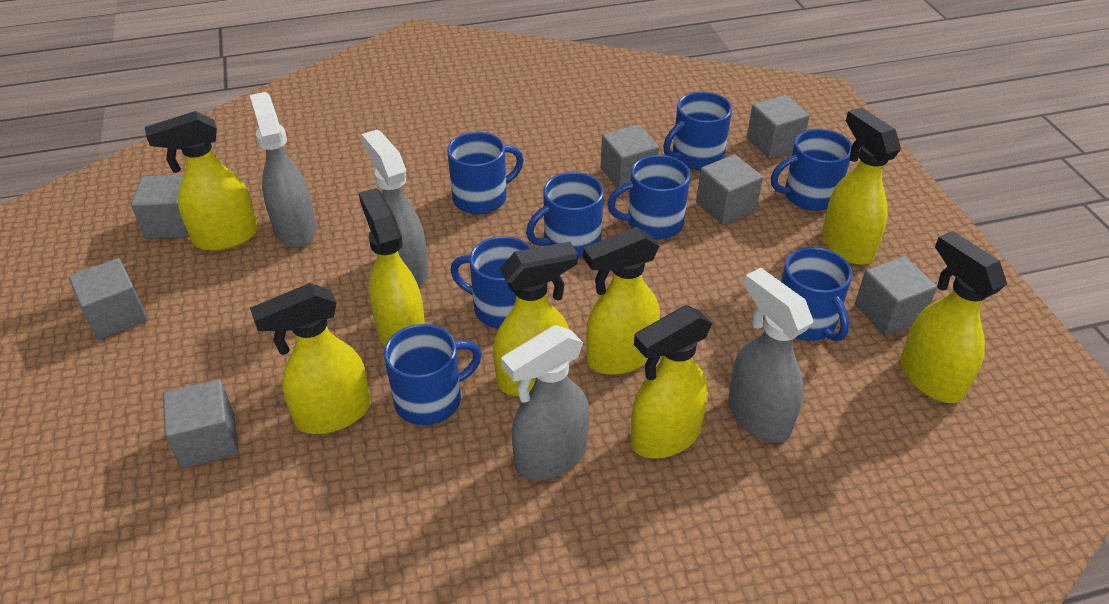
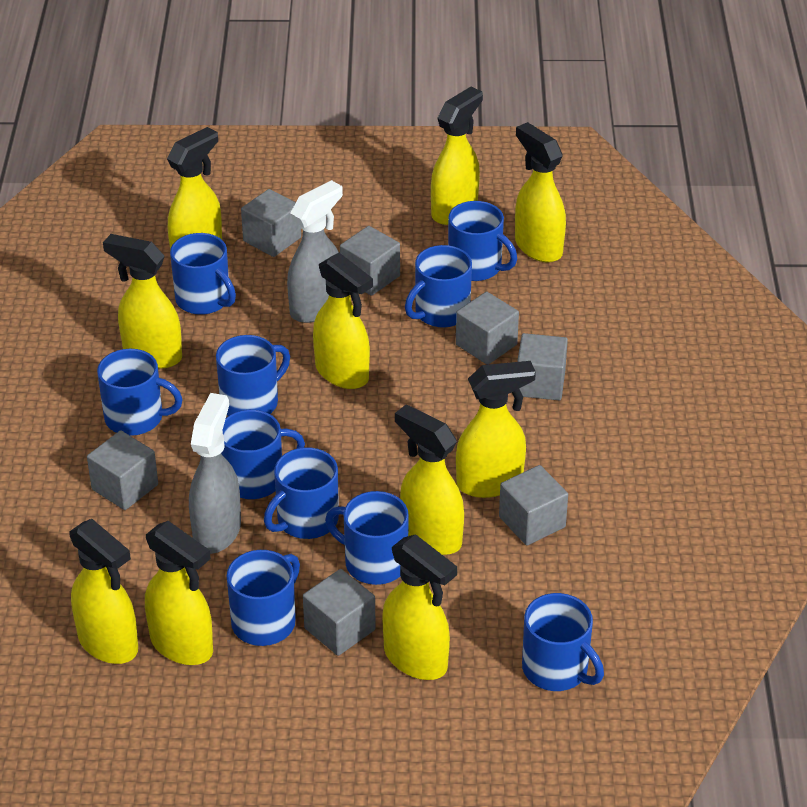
blue mug: [384,324,482,425] [447,132,524,214] [450,236,532,328] [526,172,604,258] [607,155,690,240] [663,92,732,170] [771,129,852,211] [781,247,852,341] = 8 -> [97,349,183,436] [170,233,236,315] [216,335,290,416] [221,410,305,499] [227,550,300,646] [264,448,339,539] [325,491,409,585] [405,245,472,327] [448,201,517,281] [522,593,604,691] = 10
grey spray bottle: [250,92,316,248] [362,129,429,287] [501,325,590,480] [728,268,813,443] = 4 -> [189,393,241,554] [287,180,343,323] = 2
yellow spray bottle: [145,111,258,251] [250,283,371,434] [359,188,425,347] [493,242,578,396] [583,227,660,375] [631,305,712,459] [822,107,901,265] [900,231,1007,403] = 8 -> [69,519,138,664] [103,234,182,369] [145,521,213,665] [167,127,222,249] [313,253,373,389] [382,534,457,680] [395,405,464,555] [431,87,483,225] [456,361,536,498] [515,122,566,263] = 10

